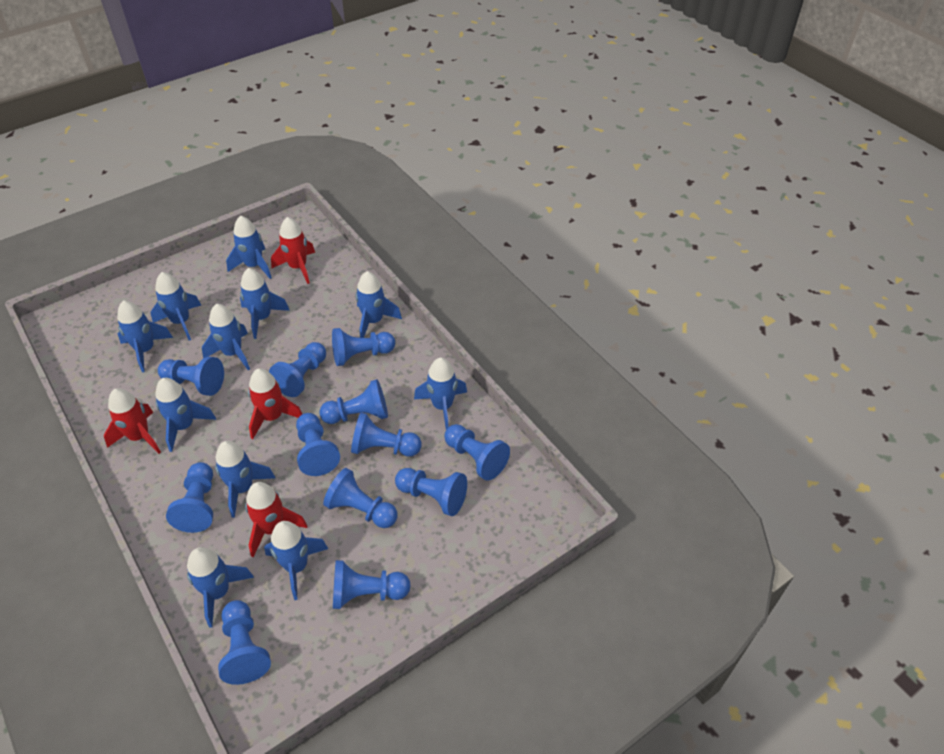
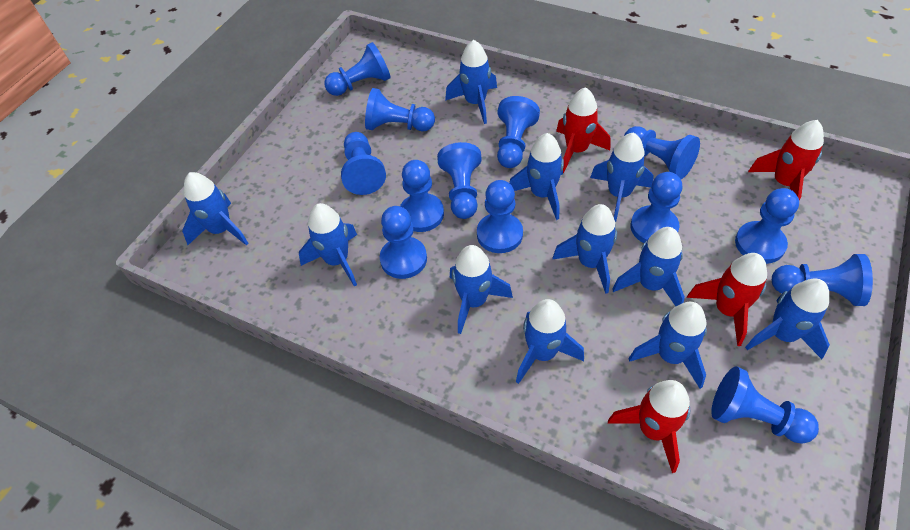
blue pawn: [158,356,224,396] [166,462,213,533] [218,600,271,685] [269,342,326,397] [296,413,340,476] [319,379,388,424] [323,468,397,528] [332,328,395,366] [333,560,410,609] [351,413,422,457] [395,468,467,516] [444,424,510,481] = 12 -> [324,42,391,96] [341,132,386,195] [365,88,435,131] [380,206,427,279] [400,160,444,232] [437,142,482,219] [477,180,523,253] [497,96,540,168] [624,126,700,179] [631,172,682,243] [711,366,819,444] [735,188,799,264] [772,254,873,306] = 13

